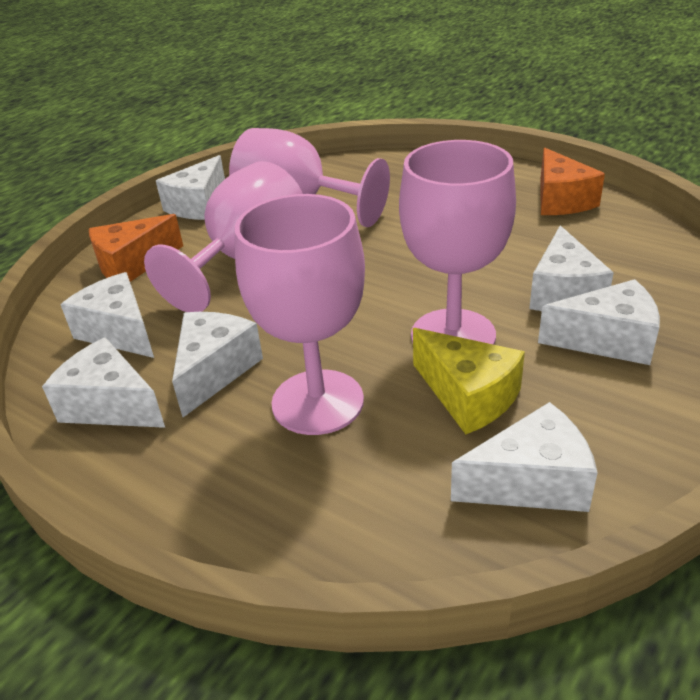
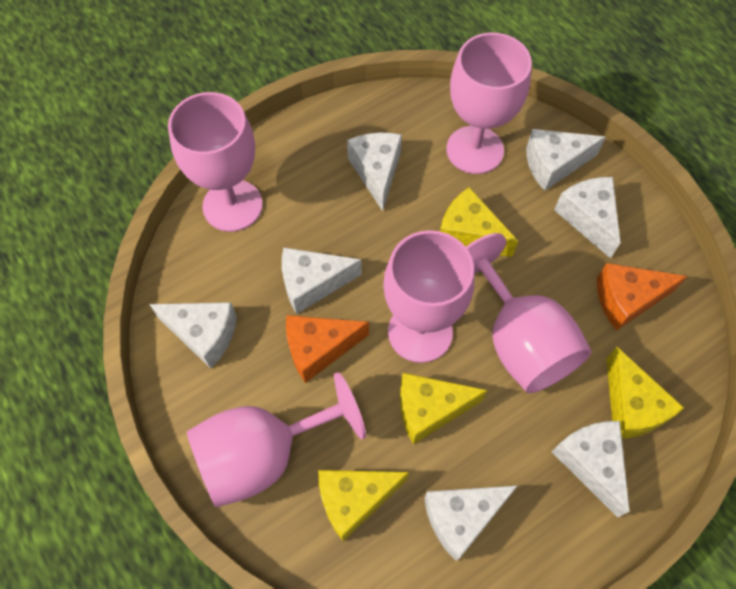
pink goblet: [144,161,303,312] [229,128,390,227] [235,194,365,435] [399,140,516,345] = 4 -> [168,92,263,232] [187,372,366,507] [383,230,475,363] [446,33,532,174] [466,233,592,393] = 5
yellow cheese: [413,328,525,434] = 1 -> [318,470,409,541] [400,373,488,444] [440,187,518,257] [606,347,684,438] = 4

